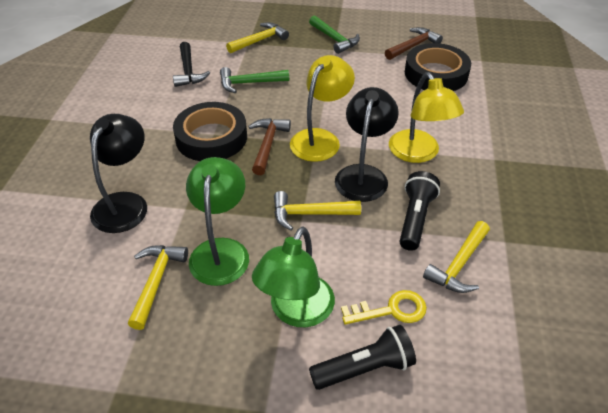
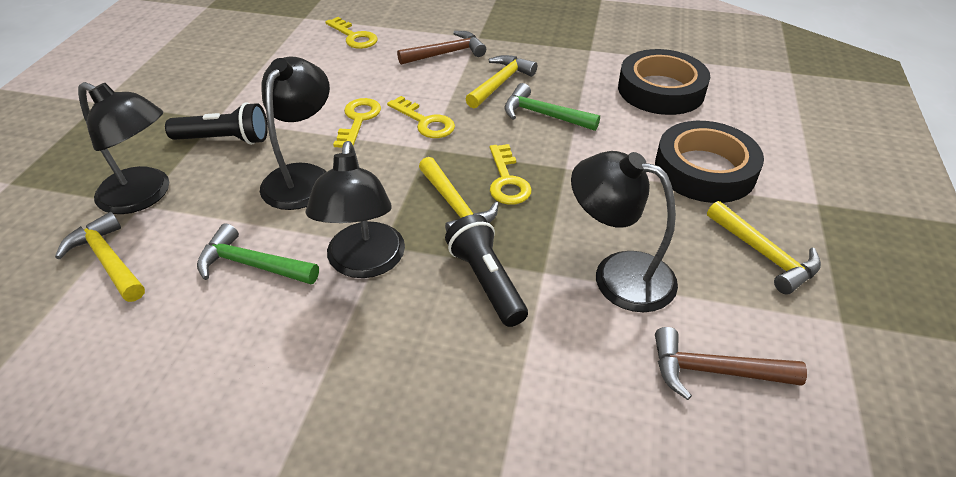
black hammer: [173,42,210,87] = 1 -> none = 0
black lamp: [90,114,147,233] [335,87,399,202] = 2 -> [78,82,169,214] [260,57,330,210] [305,141,405,278] [571,151,678,312] = 4
green lamp: [186,157,249,286] [252,227,335,327] = 2 -> none = 0
yellow key: [341,290,427,325] = 1 -> [325,17,377,49] [333,98,381,148] [387,96,455,138] [490,144,532,205] = 4
yellow lamp: [290,55,355,162] [389,72,464,163] = 2 -> none = 0

